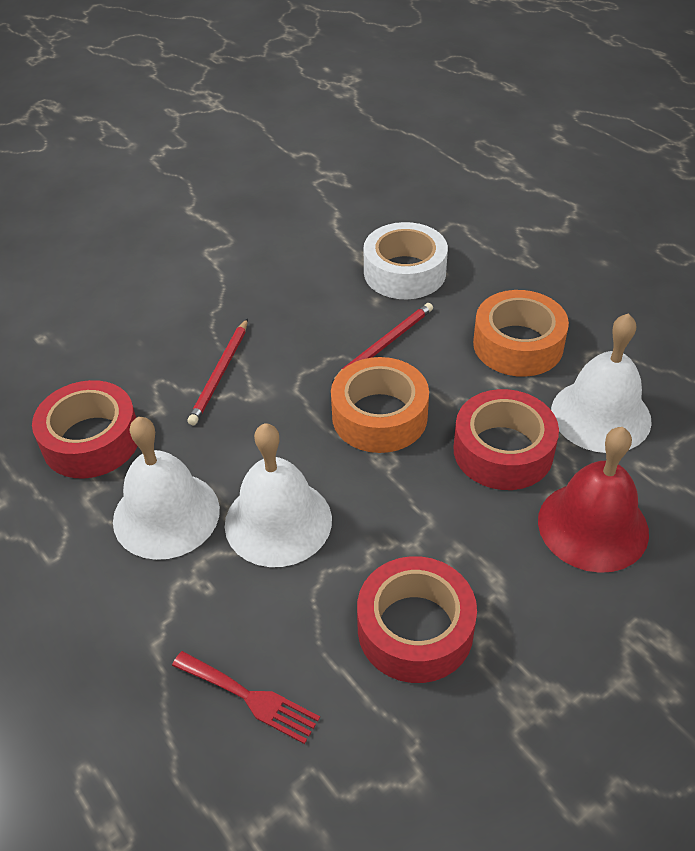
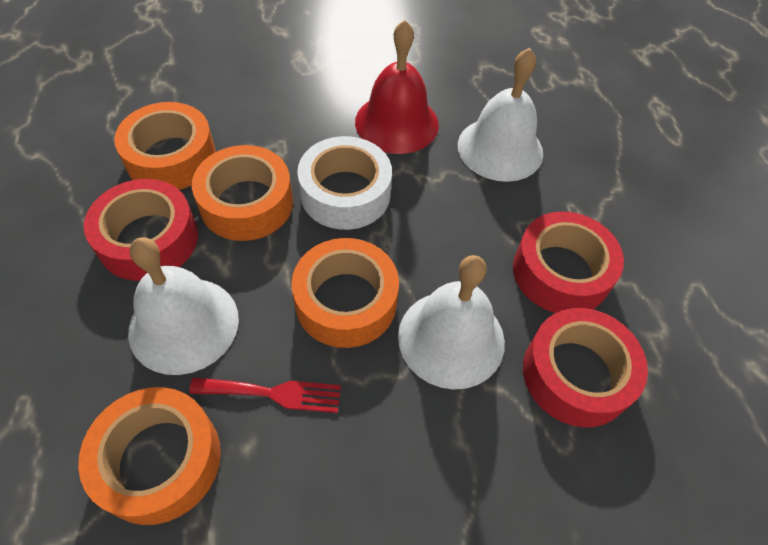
orange tape: [331,357,429,453] [473,290,569,377] = 2 -> [78,387,221,525] [114,102,216,190] [192,145,293,241] [291,238,399,348] = 4
red pencil: [187,318,248,425] [332,303,433,383] = 2 -> none = 0

